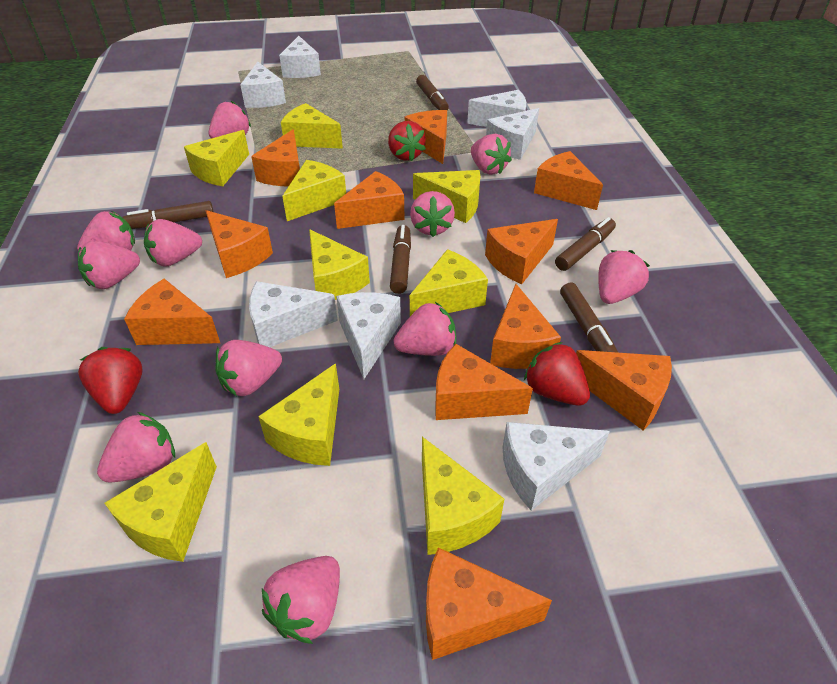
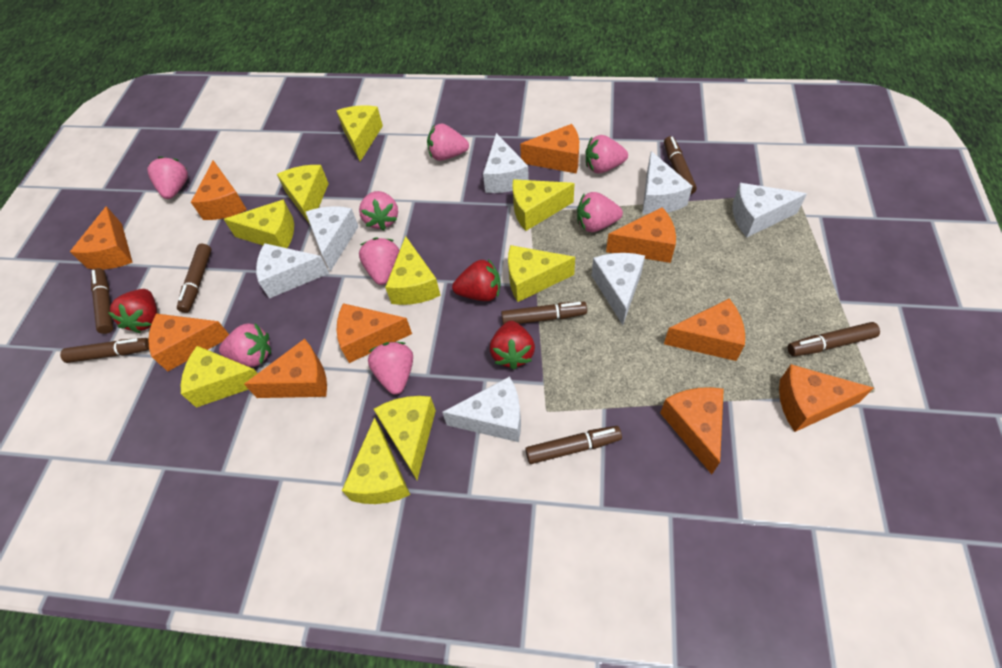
brown marker: [122,201,214,229] [390,225,411,294] [416,75,449,110] [555,217,616,271] [560,283,618,353] = 5 -> [60,338,149,363] [91,268,114,334] [177,243,211,313] [501,302,587,324] [525,426,622,464] [664,136,697,195] [788,322,880,356] = 7
orange cheese: [124,279,220,345] [205,210,273,278] [251,129,300,186] [334,171,405,229] [405,110,447,164] [426,547,552,660] [435,344,533,420] [485,219,558,284] [490,284,561,369] [534,151,603,210] [576,350,672,431] = 11 -> [70,206,133,269] [148,314,229,371] [191,160,247,220] [244,339,327,398] [337,303,412,363] [520,124,579,173] [606,207,676,263] [660,387,724,474] [664,299,745,361] [779,364,873,432] = 10
pink strawberry: [77,211,135,250] [78,241,140,289] [97,412,175,483] [144,219,202,267] [209,101,251,139] [215,340,282,396] [262,556,340,644] [393,302,456,356] [410,191,455,237] [471,134,512,175] [598,250,650,304] = 11 -> [148,157,188,199] [219,323,271,367] [359,191,398,230] [359,238,400,285] [368,342,413,395] [427,124,469,161] [577,192,623,232] [585,135,628,173] = 8

